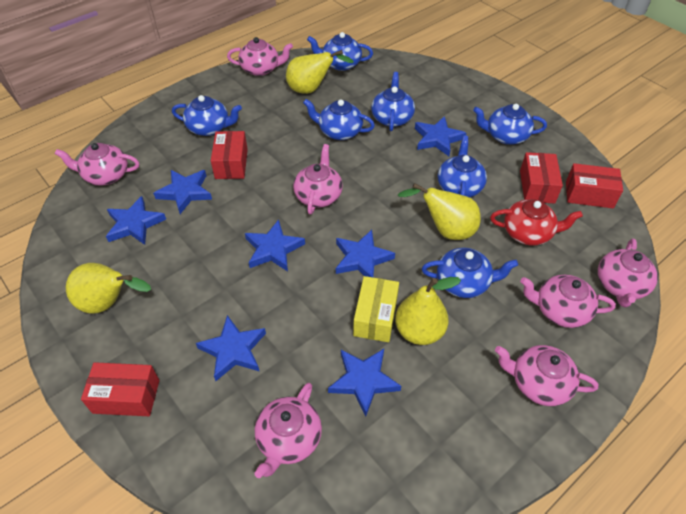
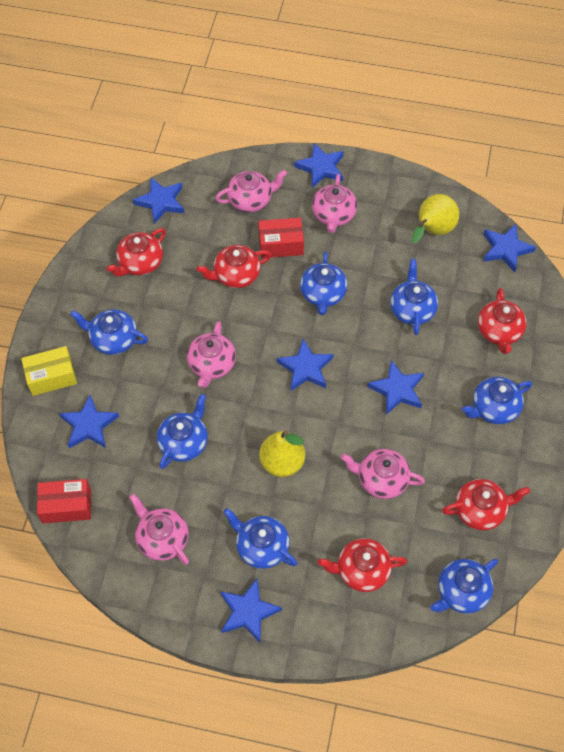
pink teapot: [55,143,139,186] [227,37,293,76] [255,383,322,478] [293,144,343,215] [495,345,598,406] [520,275,616,328] [598,238,658,308] = 7 -> [129,494,189,565] [187,321,236,388] [215,170,287,212] [312,174,357,233] [341,449,425,499] = 5
red box: [81,362,159,416] [211,131,248,179] [520,152,563,204] [566,163,623,208] = 4 -> [37,479,91,523] [258,218,304,258] = 2
red teapot: [490,199,583,246] = 1 -> [107,228,166,277] [197,245,271,288] [318,538,407,592] [442,479,530,530] [478,288,527,354] = 5
yellow pear: [66,263,151,314] [286,50,354,94] [395,277,461,345] [398,183,481,240] = 4 -> [259,430,305,477] [412,194,459,243] = 2

